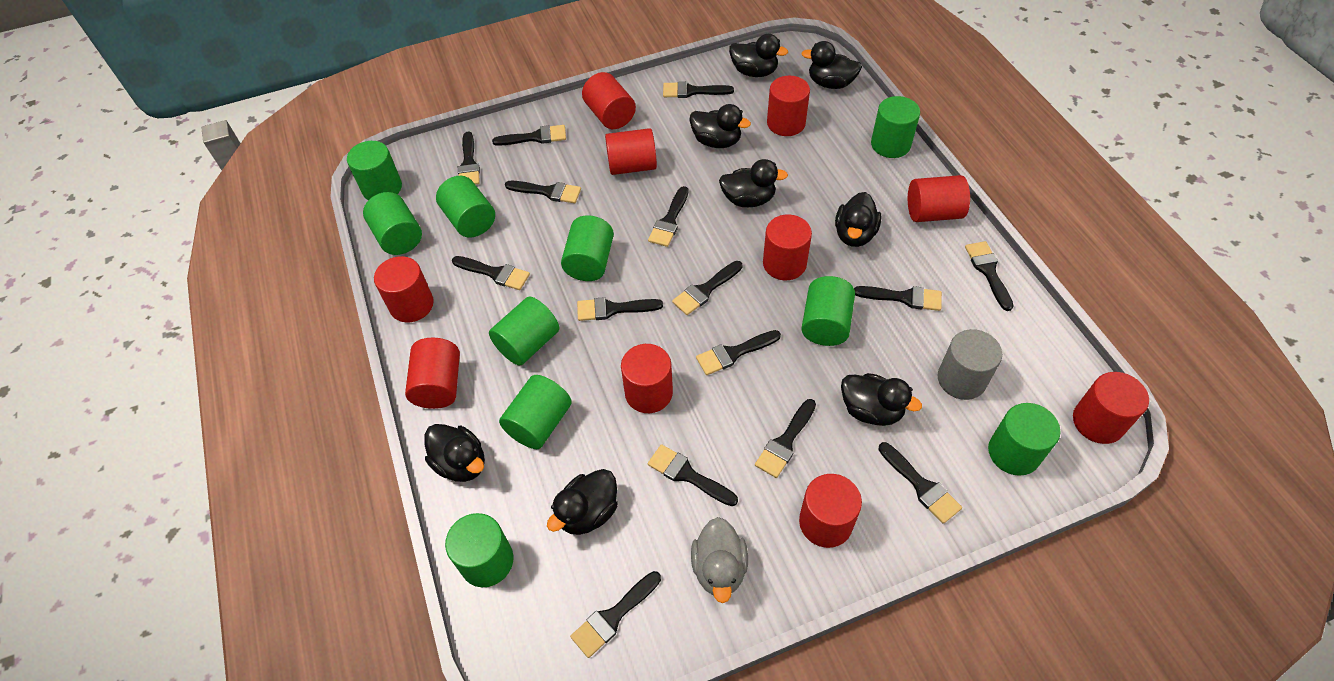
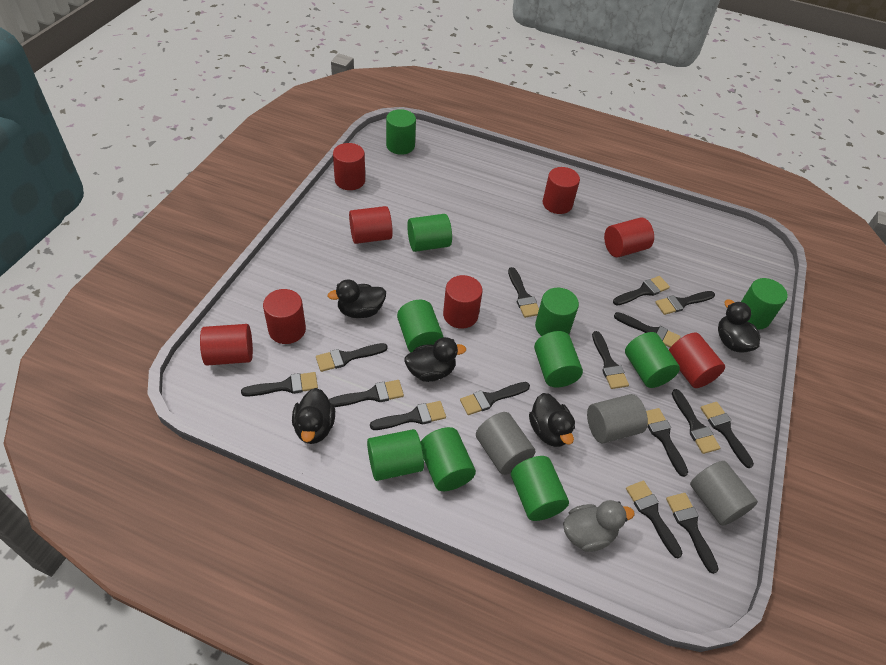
black duck: [424,424,485,482] [547,469,618,535] [690,104,751,148] [719,159,788,207] [729,34,788,77] [801,41,862,89] [835,192,882,247] [841,373,922,426] = 8 -> [292,388,335,444] [327,280,386,318] [404,337,466,382] [529,393,575,447] [718,300,760,353] = 5
grey cylinder: [937,329,1002,400] = 1 -> [476,412,535,475] [587,394,648,444] [690,461,758,526] = 3
red cylinder: [374,256,434,323] [405,338,460,409] [582,72,636,129] [605,128,657,175] [621,344,673,413] [763,214,812,280] [767,76,810,136] [799,474,862,548] [908,175,970,222] [1073,372,1149,444] = 10 -> [200,324,253,366] [263,289,306,344] [333,143,365,190] [349,206,393,244] [443,275,483,329] [543,167,580,214] [604,217,654,258] [669,332,725,388] = 8

